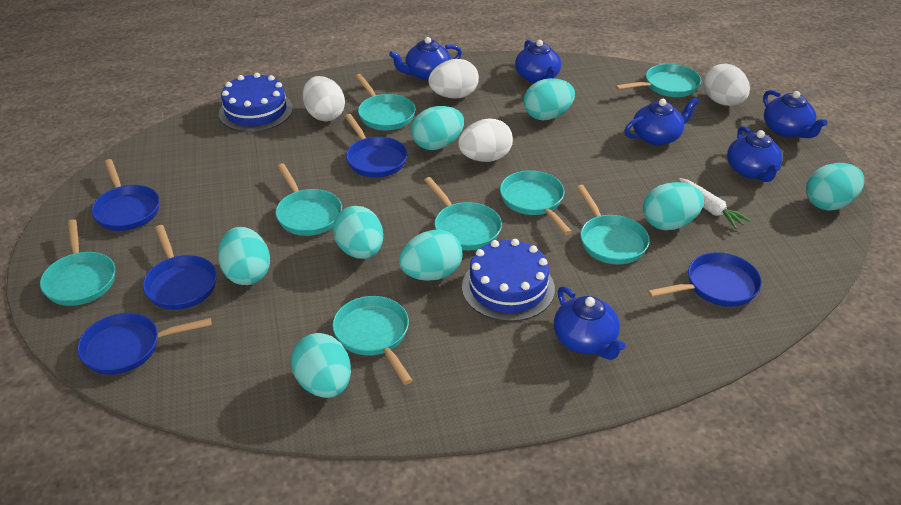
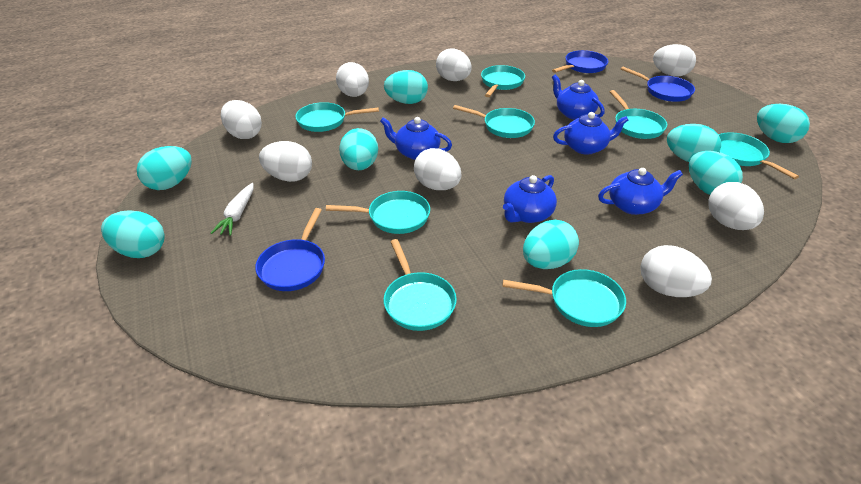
blue cake: [219,73,293,132] [462,239,555,321] = 2 -> none = 0
blue pan: [77,313,212,375] [91,159,160,231] [143,225,217,310] [345,114,407,178] [648,252,762,307] = 5 -> [255,208,325,291] [552,50,608,73] [621,67,695,102] = 3
blue teapot: [389,37,462,81] [515,40,561,83] [554,286,625,360] [624,97,699,146] [727,126,783,182] [763,90,828,138] = 6 -> [380,117,452,160] [503,175,557,223] [552,74,605,120] [553,112,628,155] [598,168,683,215] = 5
white egg: [303,76,345,121] [428,59,479,99] [458,118,513,162] [704,64,750,106] = 4 -> [221,100,262,139] [259,141,312,182] [336,62,369,97] [414,148,461,190] [436,48,471,81] [640,245,712,297] [653,44,696,76] [708,182,764,230] = 8

